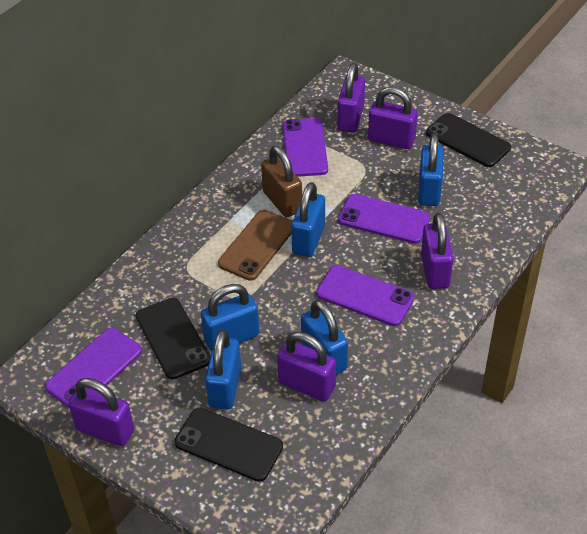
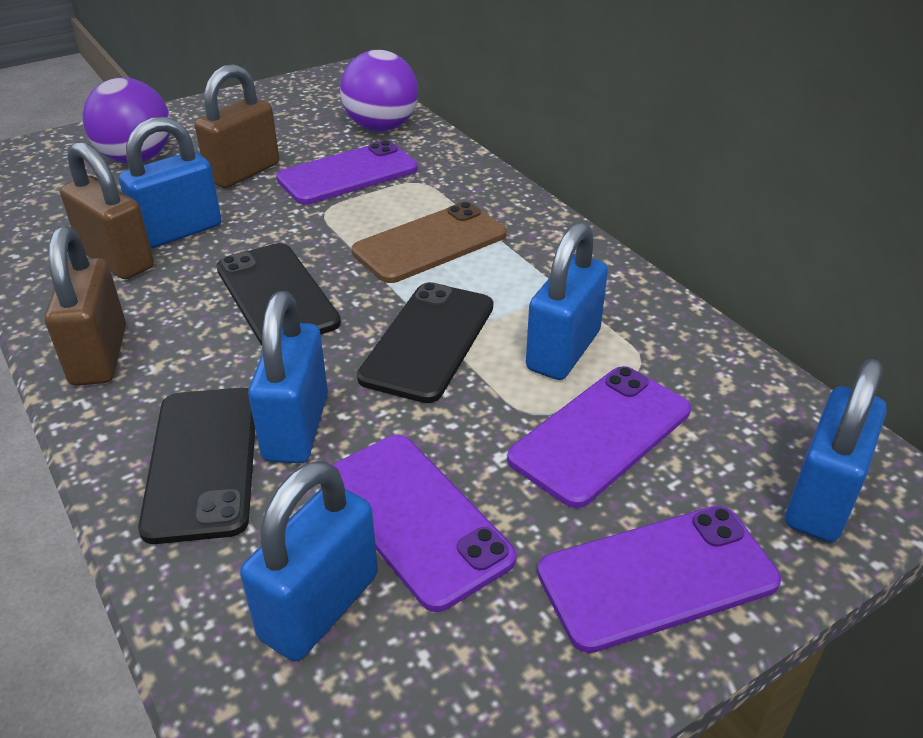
brown padlock: [261,146,302,217] = 1 -> [45,226,126,386] [60,141,154,279] [195,64,279,188] = 3
purple ball: none = 0 -> [83,78,171,163] [340,50,418,131] = 2
purple padlock: [68,378,134,446] [277,332,336,402] [337,63,365,132] [368,87,418,149] [421,213,454,289] = 5 -> none = 0

